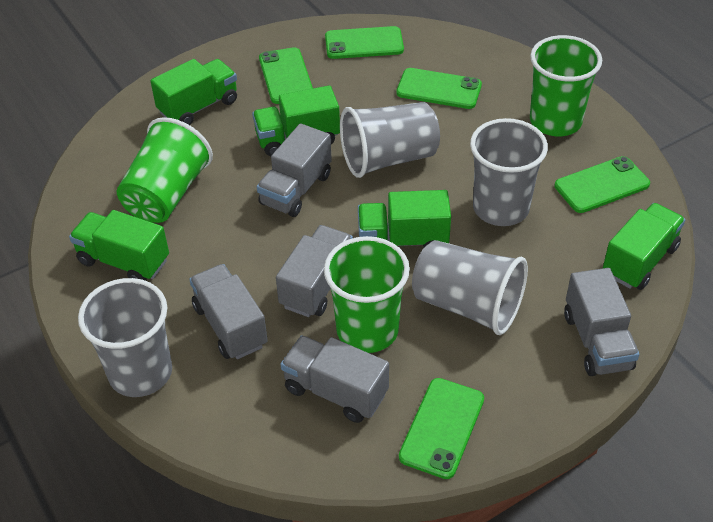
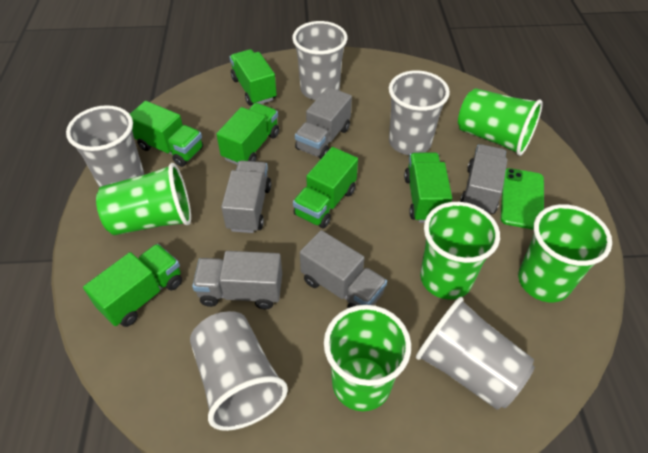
green cup: [117,117,213,223] [324,236,410,353] [530,35,602,136] = 3 -> [96,163,191,235] [324,305,411,411] [420,202,500,300] [458,88,543,156] [518,204,612,302] = 5
green phone: [259,47,313,104] [325,26,404,59] [396,68,482,109] [399,378,484,479] [555,156,650,213] = 5 -> [501,168,544,230] = 1
green truck: [69,210,169,281] [150,59,237,125] [252,85,340,156] [358,190,451,248] [603,203,685,290] = 5 -> [83,244,182,327] [130,101,203,167] [216,103,279,165] [230,49,277,106] [293,147,358,228] [404,152,452,223] = 6
grey cup: [78,278,172,397] [340,102,440,178] [412,240,528,335] [470,118,548,226] = 4 -> [66,105,144,188] [190,311,288,431] [292,21,347,100] [389,70,450,155] [416,297,535,410] = 5

